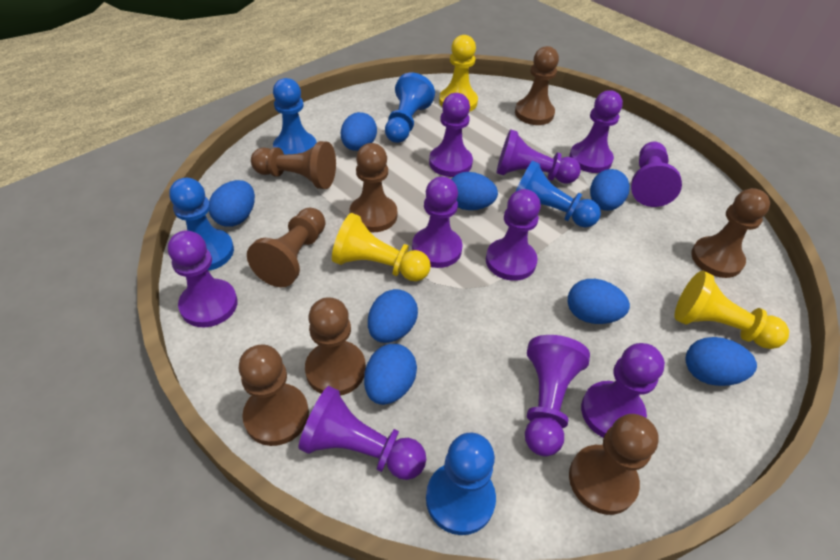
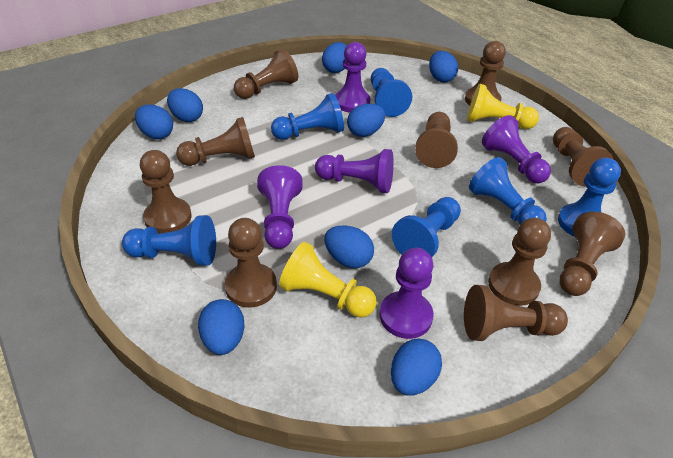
blue pawn: [169,178,234,271] [273,78,317,155] [385,73,435,143] [426,433,496,535] [515,161,601,228] = 5 -> [122,215,216,266] [271,93,344,140] [371,68,412,117] [392,197,461,257] [469,157,547,225] [558,158,621,237] = 6
brown pawn: [239,345,309,446] [247,208,325,287] [251,141,336,189] [305,297,366,396] [349,143,397,232] [515,46,559,125] [569,414,659,515] [691,188,770,278] = 8 -> [140,150,192,234] [176,117,255,166] [225,218,277,308] [234,49,298,99] [415,112,458,168] [464,285,568,341] [465,41,506,106] [488,218,551,306] [553,127,614,186] [559,211,625,296] = 10
purple pawn: [168,230,238,327] [299,386,426,480] [412,176,463,268] [429,93,473,177] [486,189,541,281] [497,129,581,183] [525,335,590,456] [569,90,623,173] [581,343,665,438] [631,142,682,207] = 10 -> [257,165,303,249] [315,149,394,193] [335,42,371,113] [380,248,434,339] [482,115,551,183] = 5
yellow pawn: [332,213,431,281] [439,35,478,112] [675,271,789,349] = 3 -> [279,242,377,318] [467,84,539,129] = 2

